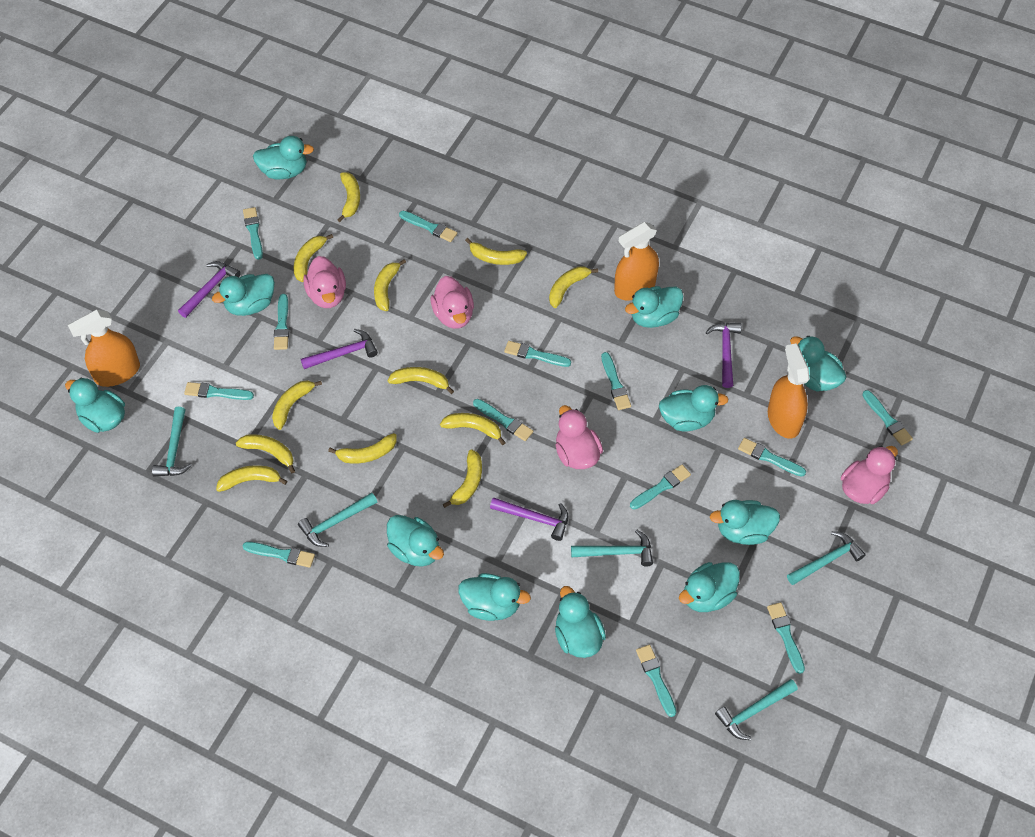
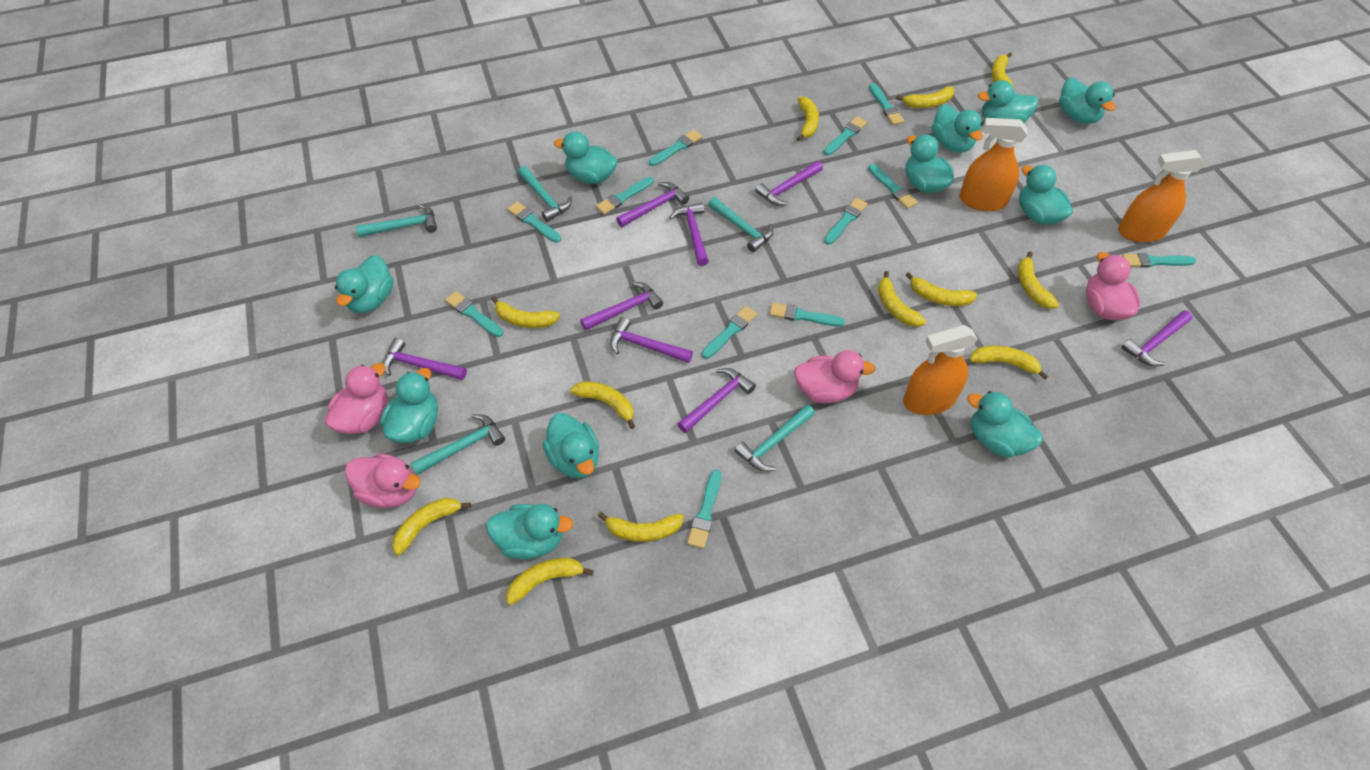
purple hammer: [178,261,241,318] [301,329,378,369] [490,497,568,541] [706,323,742,388] = 4 -> [383,338,467,380] [580,282,663,330] [610,317,693,363] [616,182,689,227] [669,202,709,266] [678,368,756,433] [755,161,823,206] [1121,310,1193,366] = 8
turquoise brush: [184,382,254,400] [243,207,263,260] [243,542,315,568] [274,294,289,350] [399,211,457,242] [473,399,533,441] [504,341,571,367] [601,352,631,410] [630,465,691,510] [636,645,676,717] [738,438,806,477] [767,602,805,674] [862,390,913,446] = 13 -> [445,291,503,337] [508,201,561,243] [596,177,653,215] [649,130,702,166] [687,470,721,549] [702,306,757,359] [769,303,845,327] [823,116,867,155] [824,198,868,245] [868,164,918,209] [869,83,904,125] [1122,253,1196,267] = 12

